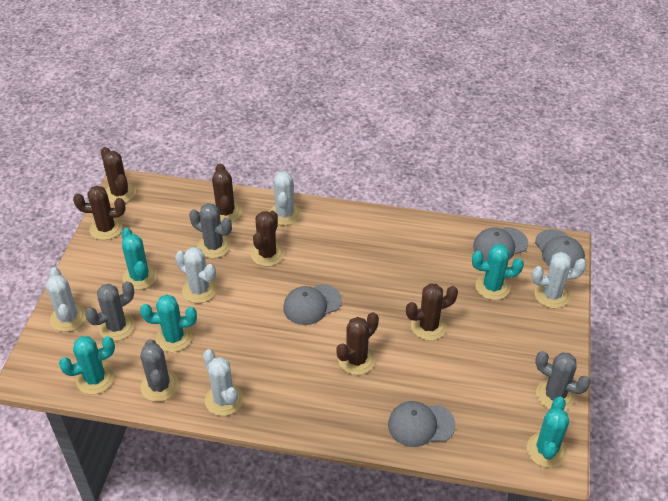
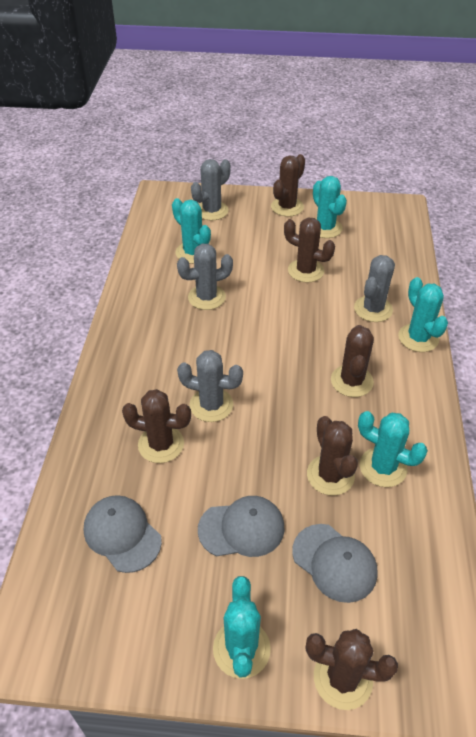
grey cap: [283,284,342,325] [388,401,455,447] [473,227,528,261] [535,229,585,268] = 4 -> [84,495,162,573] [198,496,285,557] [292,524,378,603] = 3
white cactus: [46,267,86,332] [175,247,217,303] [203,349,243,416] [269,171,301,226] [532,252,587,308] = 5 -> none = 0

